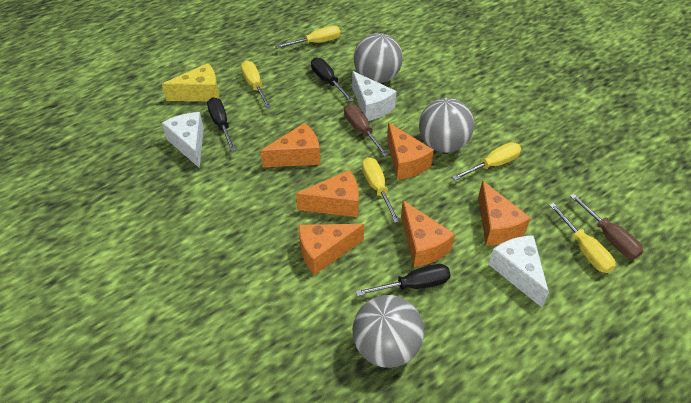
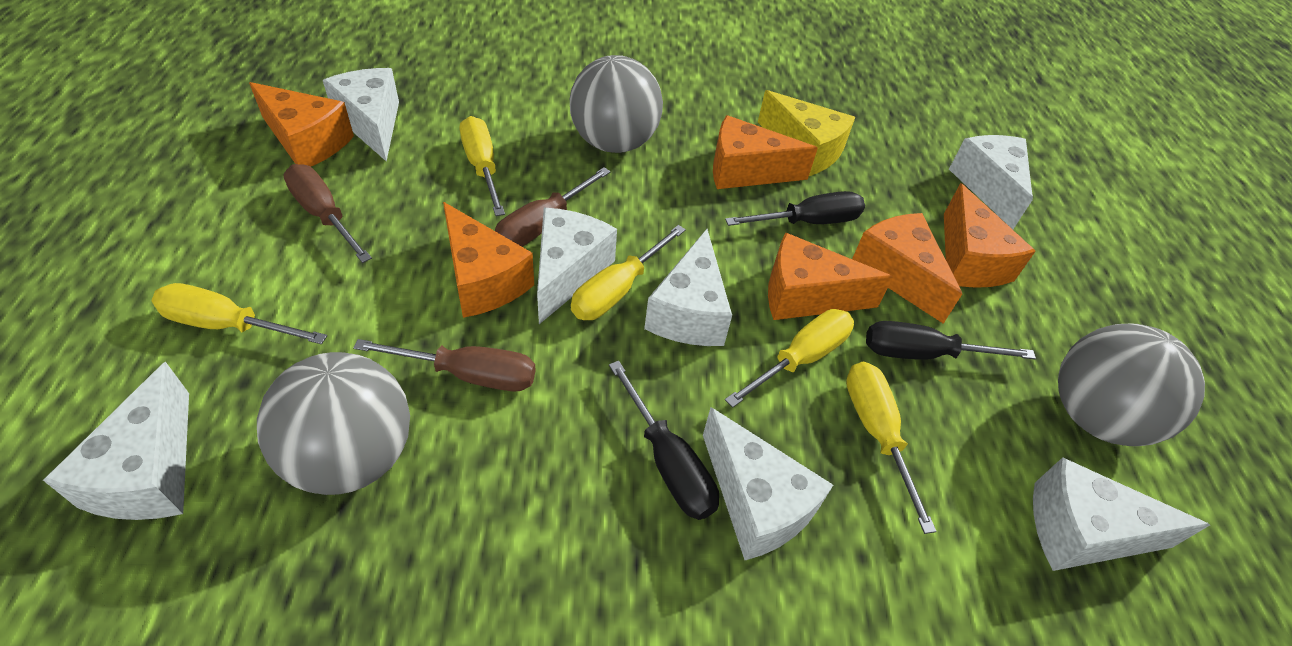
brown screwdriver: [344,104,389,157] [570,194,643,259] = 2 -> [283,164,372,263] [353,339,536,392] [495,167,611,247] = 3
white cheese: [162,112,204,168] [352,71,396,121] [488,235,549,307] = 3 -> [43,362,189,520] [323,68,399,162] [537,208,617,324] [644,229,732,346] [703,407,833,560] [949,135,1033,229] [1033,457,1210,571] = 7

